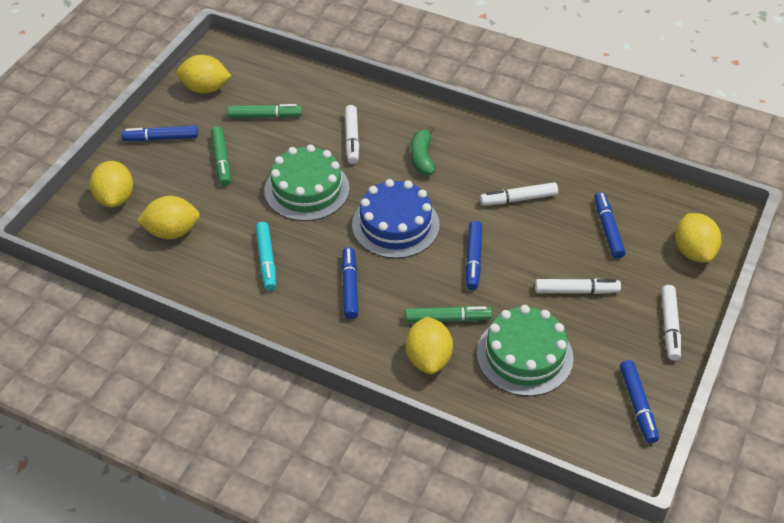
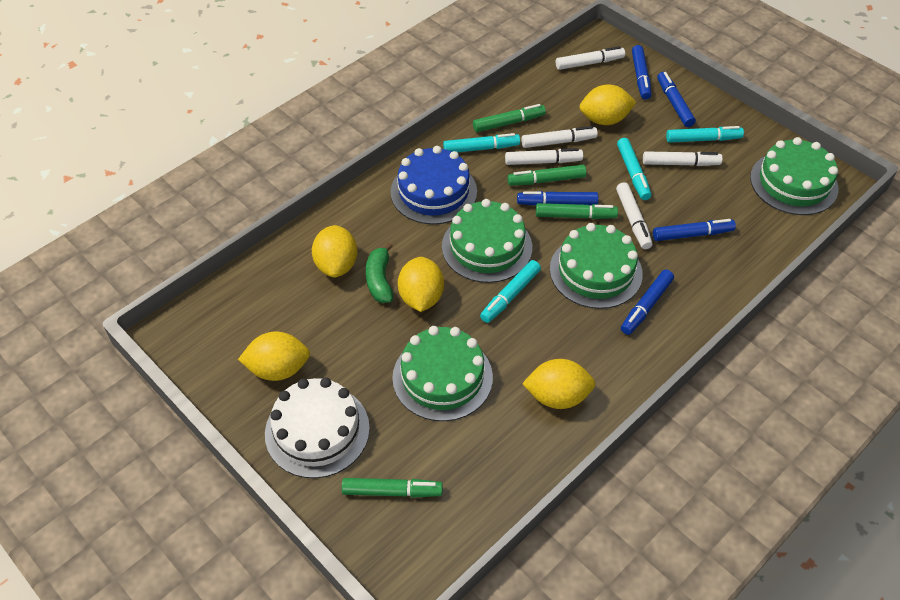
green cake: [264,145,350,221] [477,305,574,396] = 2 -> [392,326,493,421] [442,199,532,283] [550,223,643,309] [750,137,838,215] = 4
green marker: [211,126,231,186] [228,104,302,118] [405,306,492,323] = 3 -> [342,478,443,498] [473,104,546,132] [507,165,586,186] [536,203,618,219] = 4
turquoise marker: [255,222,276,291] = 1 -> [443,133,520,153] [480,260,541,323] [617,138,651,200] [666,126,744,143] = 4
white cake: none = 0 -> [265,377,370,478] = 1
white marker: [345,105,359,164] [480,182,558,206] [535,278,621,294] [661,285,681,361] = 4 -> [505,148,583,165] [521,126,598,148] [556,46,625,70] [616,182,653,249] [643,151,723,166] = 5

